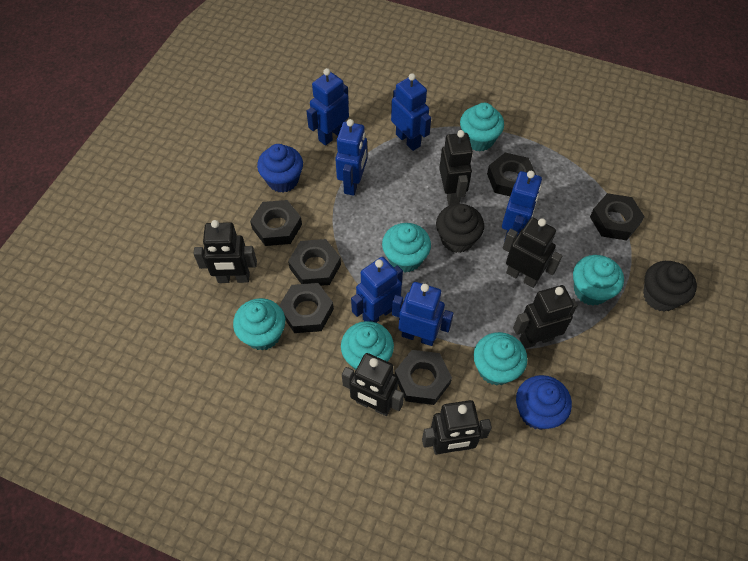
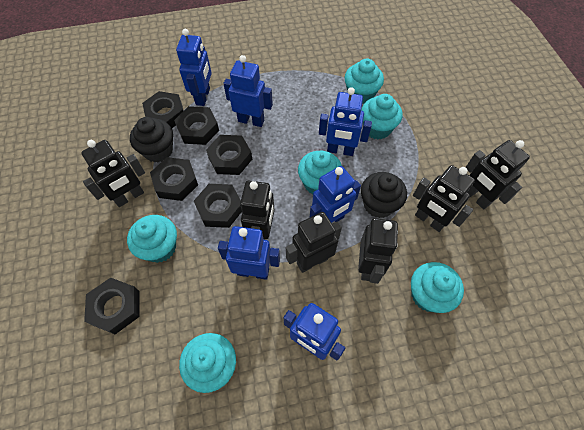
blue cupcake: [257,144,303,193] [516,375,572,430] = 2 -> none = 0

